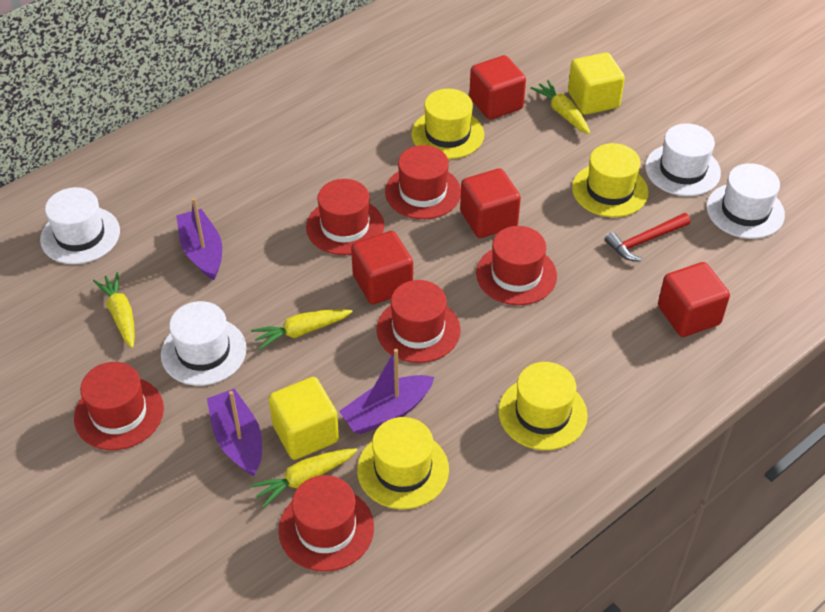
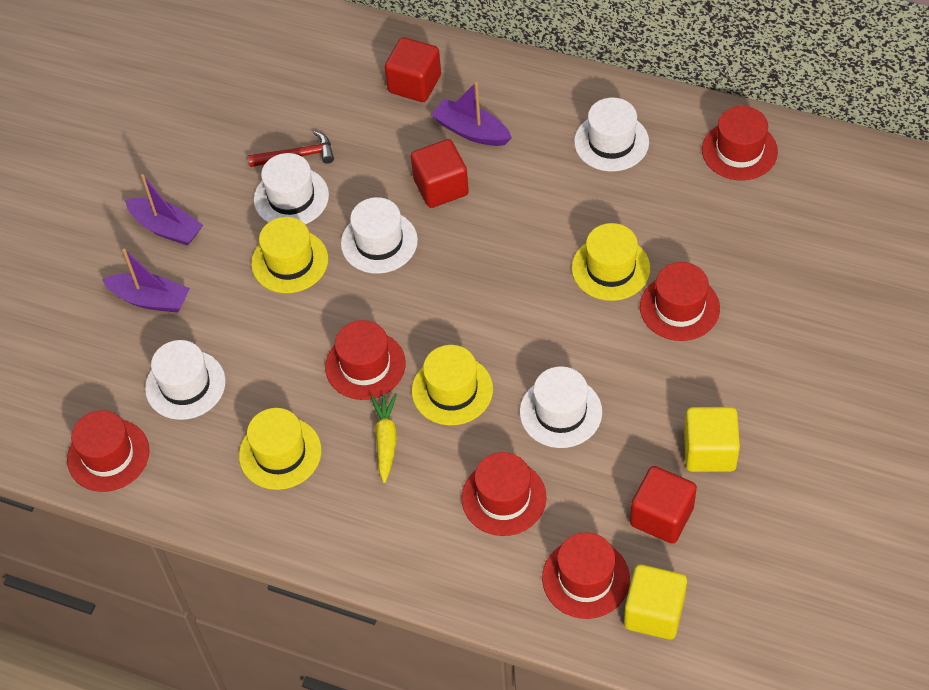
red cube: [351,231,413,305] [460,168,521,238] [469,55,526,120] [658,262,730,337] = 4 -> [385,37,441,102] [411,139,469,208] [630,466,697,544] = 3
white hat: [40,187,120,264] [161,301,247,386] [645,123,721,196] [706,163,785,239] = 4 -> [145,340,226,420] [254,153,329,224] [341,197,418,274] [520,366,602,448] [574,97,649,172] = 5
yellow carrot: [93,272,135,348] [250,448,357,508] [251,309,352,350] [531,80,590,134] = 4 -> [371,393,397,483] = 1

